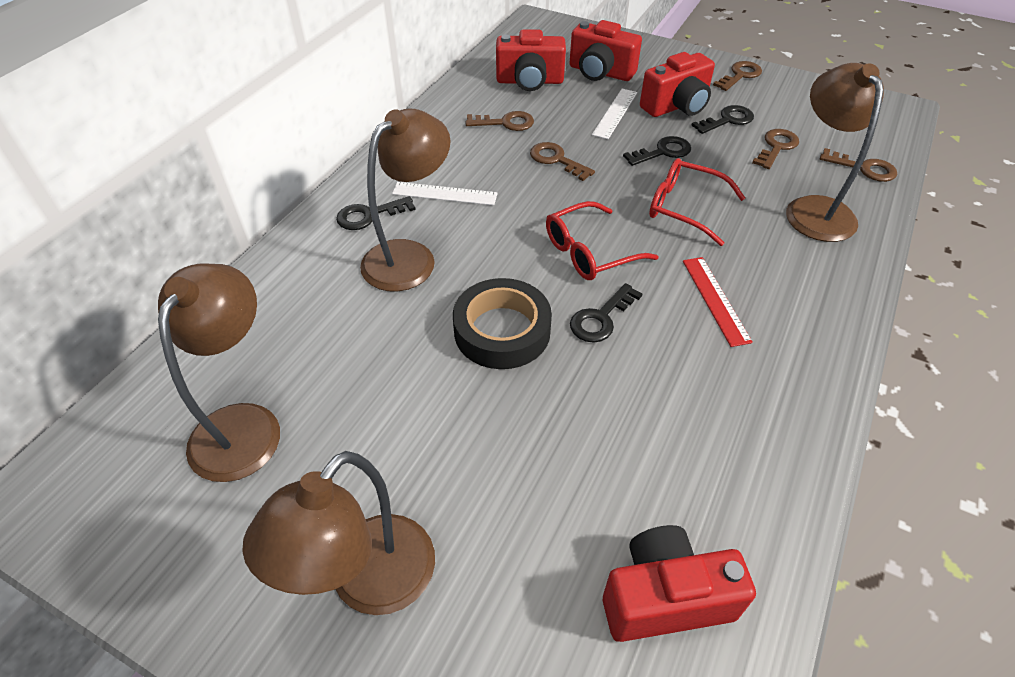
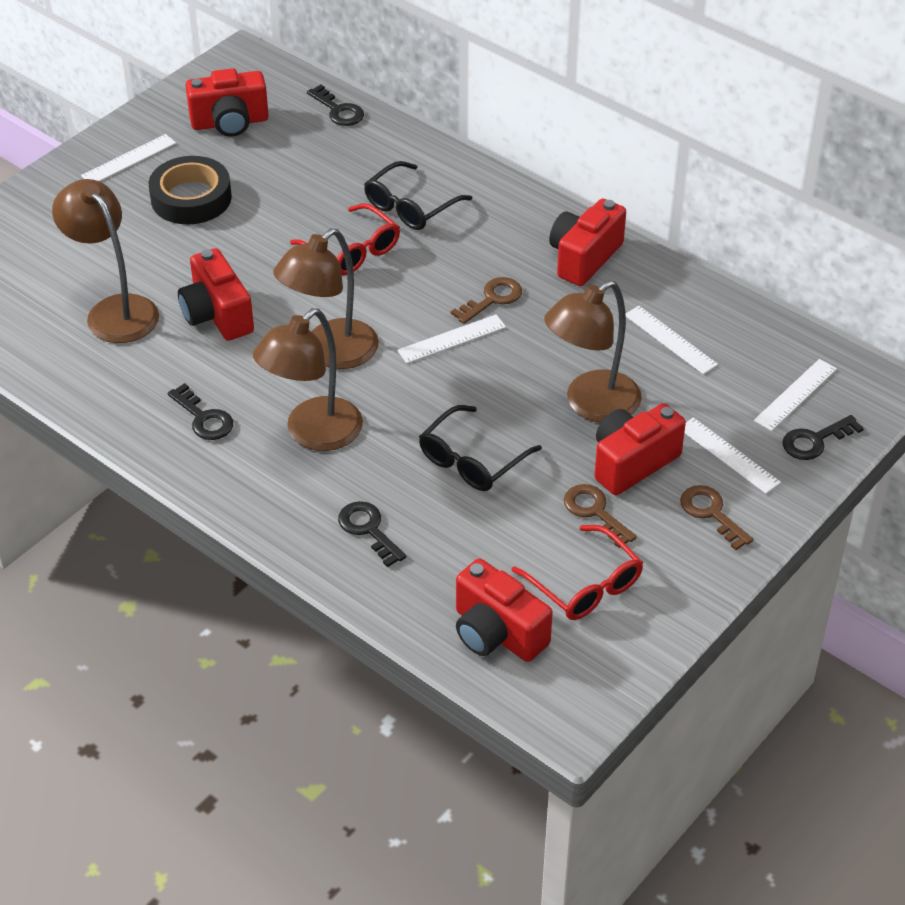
black glasses: none = 0 -> [364,161,472,230] [419,405,542,491] = 2
brown key: [465,111,534,131] [530,142,595,181] [713,61,762,91] [752,129,799,169] [820,148,897,182] = 5 -> [451,277,522,324] [564,484,637,548] [680,485,753,550] = 3
red camera: [496,29,566,91] [570,20,642,81] [603,525,756,642] [640,52,715,117] = 4 -> [178,248,254,341] [185,68,269,137] [456,559,553,662] [549,198,626,286] [594,403,686,495] = 5
red ruler: [683,257,753,347] = 1 -> none = 0
white ruler: [392,182,498,205] [592,89,637,139] = 2 -> [81,134,176,181] [397,314,506,363] [626,306,718,374] [684,417,781,494] [754,359,837,431] = 5

